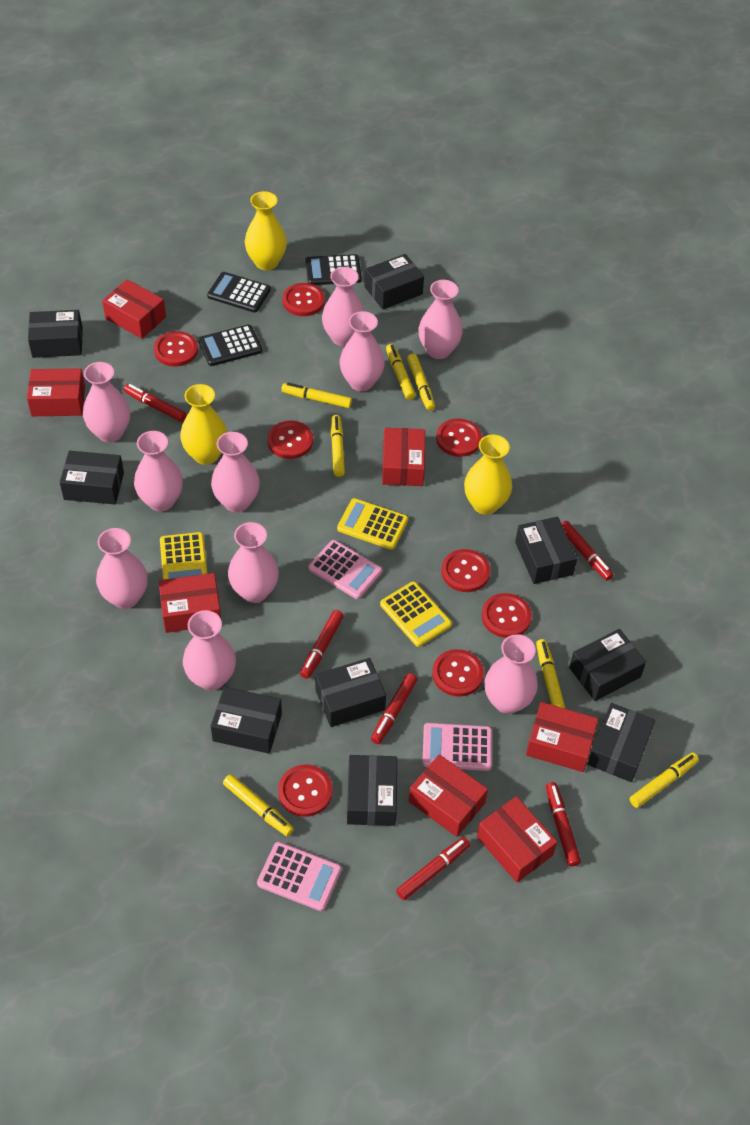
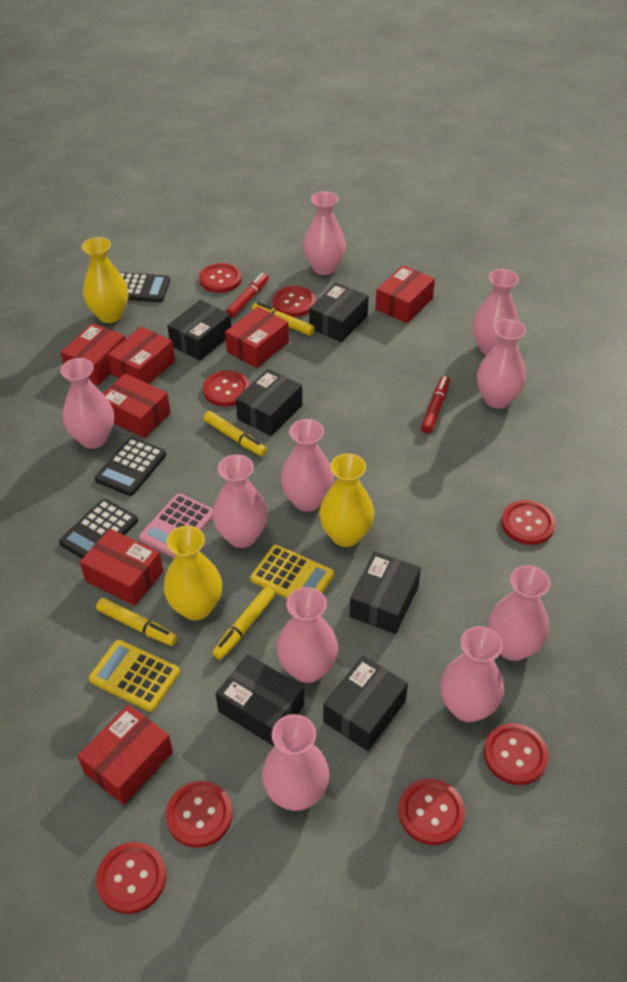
black box: [28,310,83,358] [60,451,124,504] [211,687,282,754] [315,658,386,727] [347,755,397,826] [364,254,424,310] [515,517,577,584] [569,629,646,701] [587,703,655,782] = 9 -> [167,300,231,361] [216,655,304,746] [236,369,302,436] [309,283,368,342] [323,656,408,751] [350,551,421,634] = 6
pink calculator: [257,842,342,911] [309,540,382,599] [422,723,492,771] = 3 -> [139,493,213,558] = 1
red marker: [124,384,186,422] [300,610,344,679] [371,673,417,744] [396,837,470,900] [546,782,581,867] [561,521,614,581] = 6 -> [226,273,269,318] [421,376,450,433] = 2
yellow calculator: [160,532,207,580] [337,498,408,550] [380,582,452,647] = 3 -> [89,640,180,712] [251,545,334,599] = 2
yellow marker: [223,774,294,836] [281,383,352,408] [331,415,345,477] [386,344,416,400] [407,354,435,411] [536,639,566,709] [629,753,699,808] = 7 -> [96,598,178,646] [203,411,267,456] [212,587,275,660] [252,302,315,336] = 4

